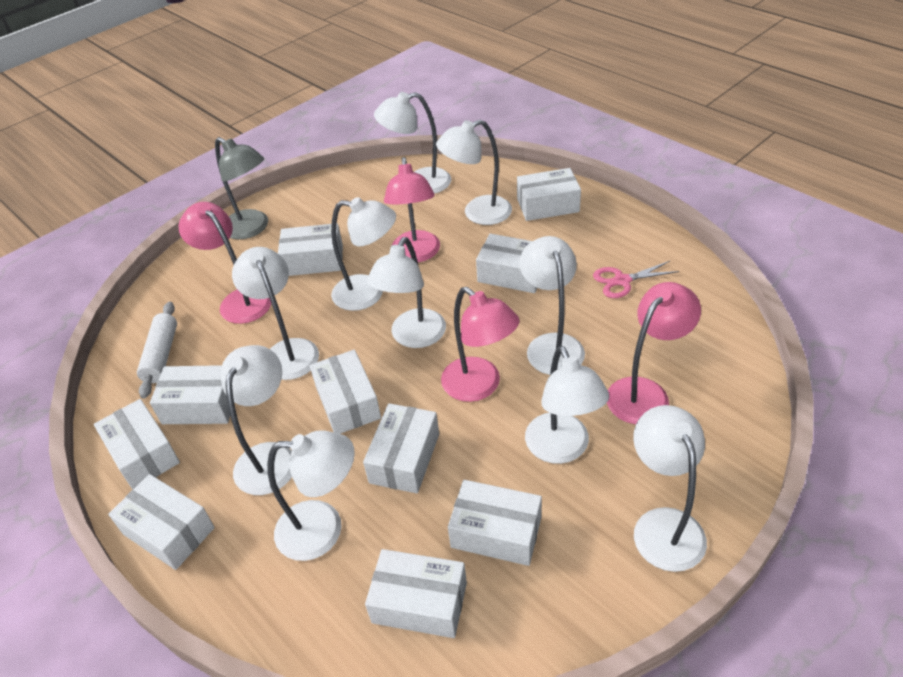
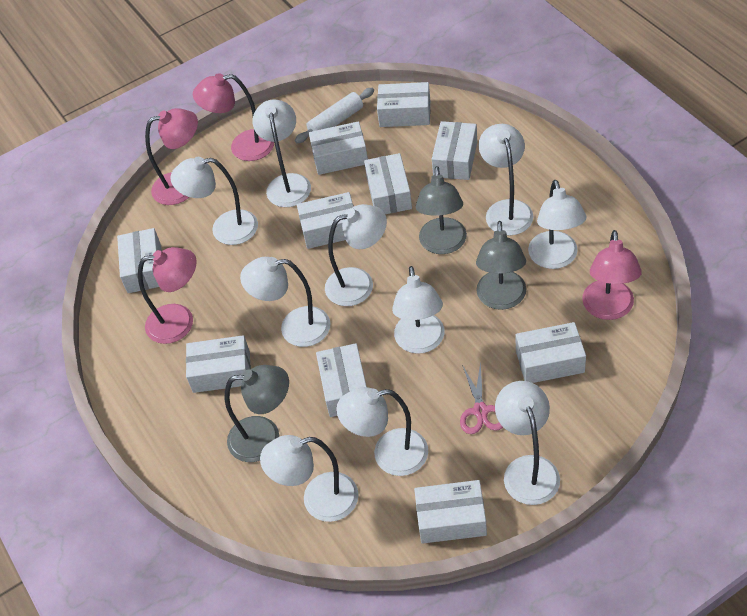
grey lamp: [215,137,268,239] = 1 -> [225,365,289,462] [416,166,467,254] [476,221,526,310] = 3

